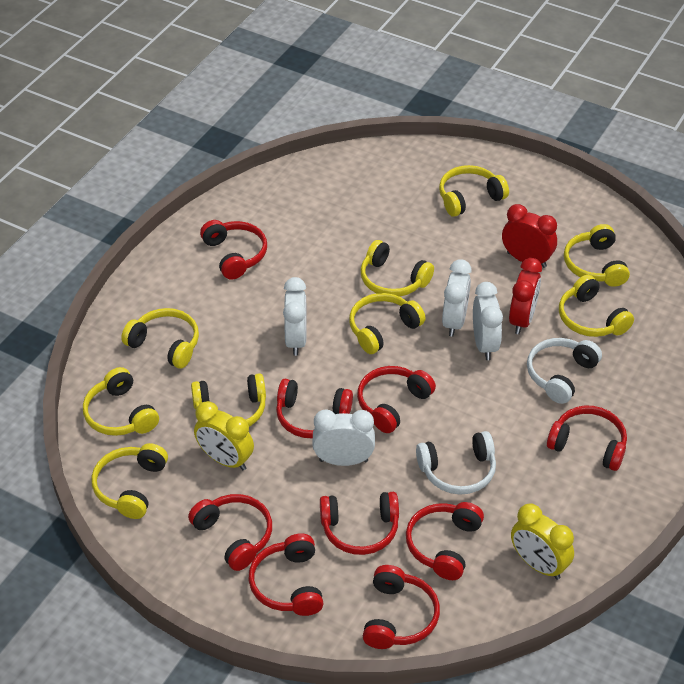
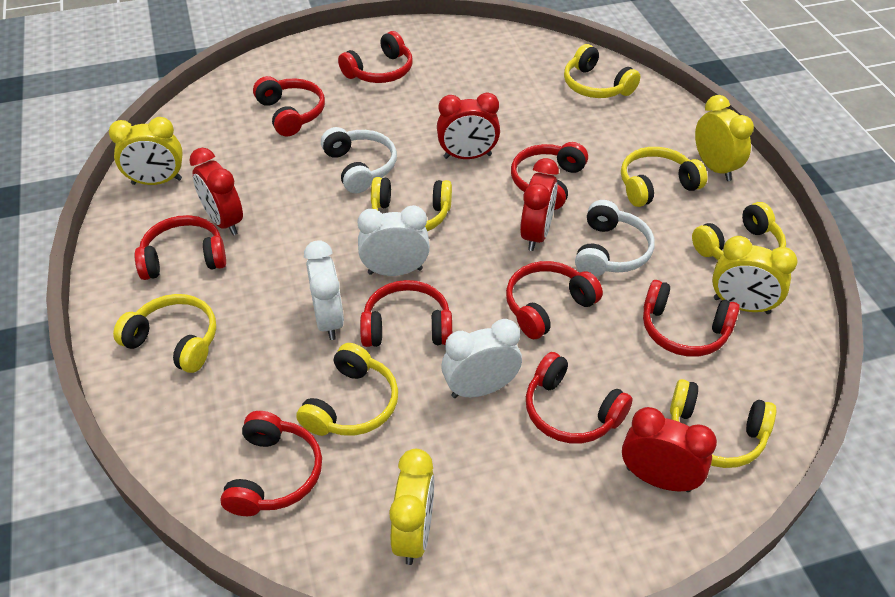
red clock: [502,204,557,268] [509,258,542,334] = 2 -> [189,148,243,235] [437,93,500,159] [520,158,559,251] [622,407,717,492] = 4
white clock: [283,277,307,356] [312,410,375,466] [442,259,472,337] [473,282,503,360] = 4 -> [304,240,344,340] [358,205,430,276] [441,319,522,398] = 3
yellow clock: [194,401,254,470] [511,503,574,580] = 2 -> [109,117,183,185] [389,449,434,565] [695,95,754,181] [712,236,797,314] = 4
yellow headphones: [83,367,159,436] [91,443,168,519] [121,308,199,369] [191,373,266,427] [349,293,426,354] [360,240,434,297] [439,165,509,217] [559,275,634,337] [564,224,630,287] = 9 -> [113,294,216,373] [296,343,398,436] [371,177,452,231] [564,44,640,98] [621,147,707,207] [670,379,776,468] [692,202,786,260] = 7

